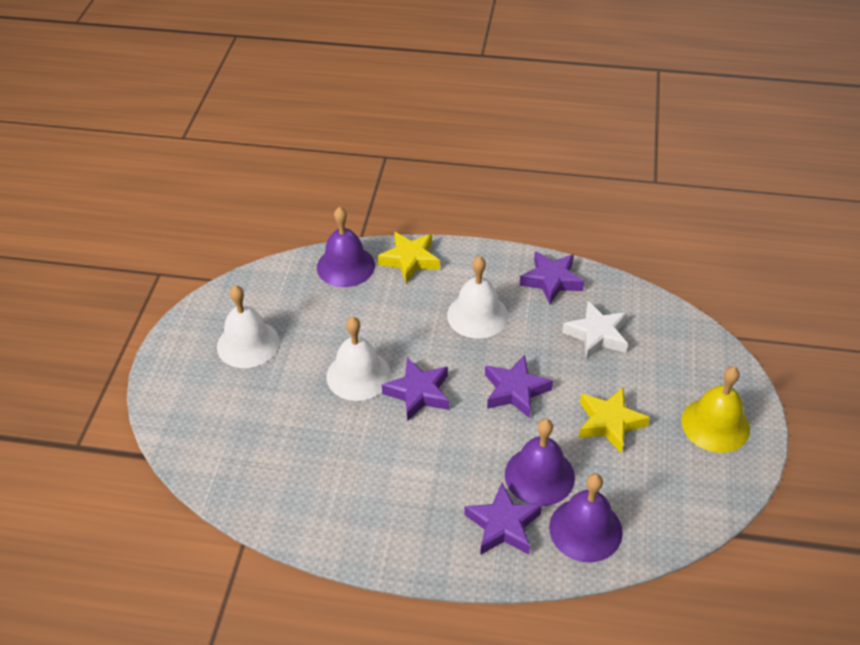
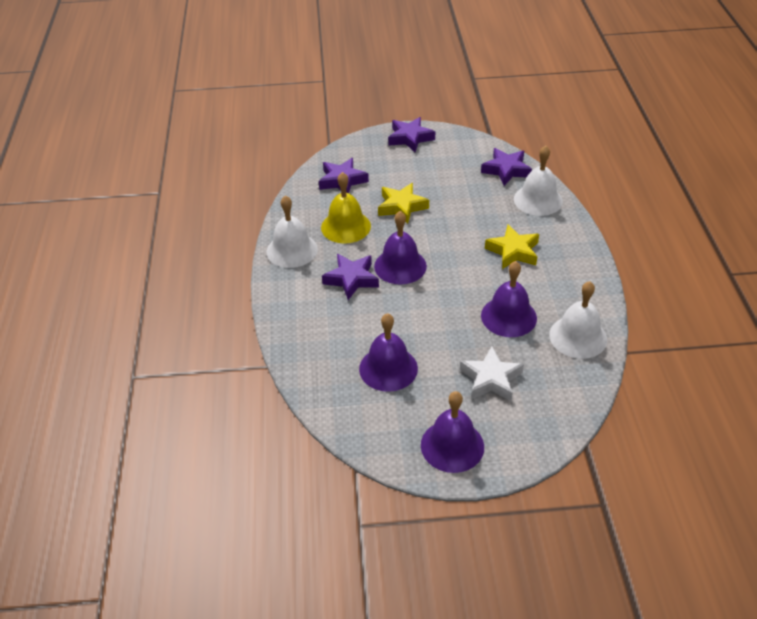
purple bell: [317,207,375,287] [505,419,575,506] [549,473,623,562] = 3 -> [359,313,418,392] [374,211,427,285] [421,391,484,473] [481,261,537,337] = 4

